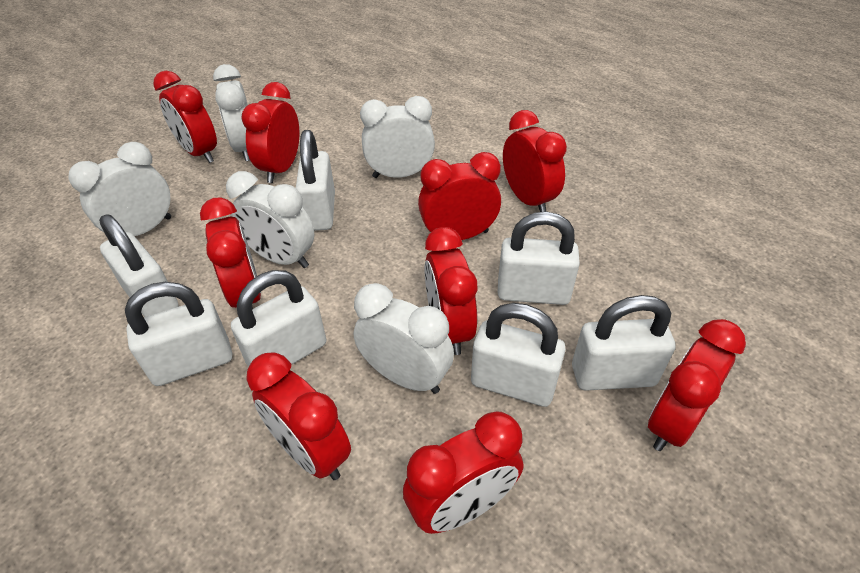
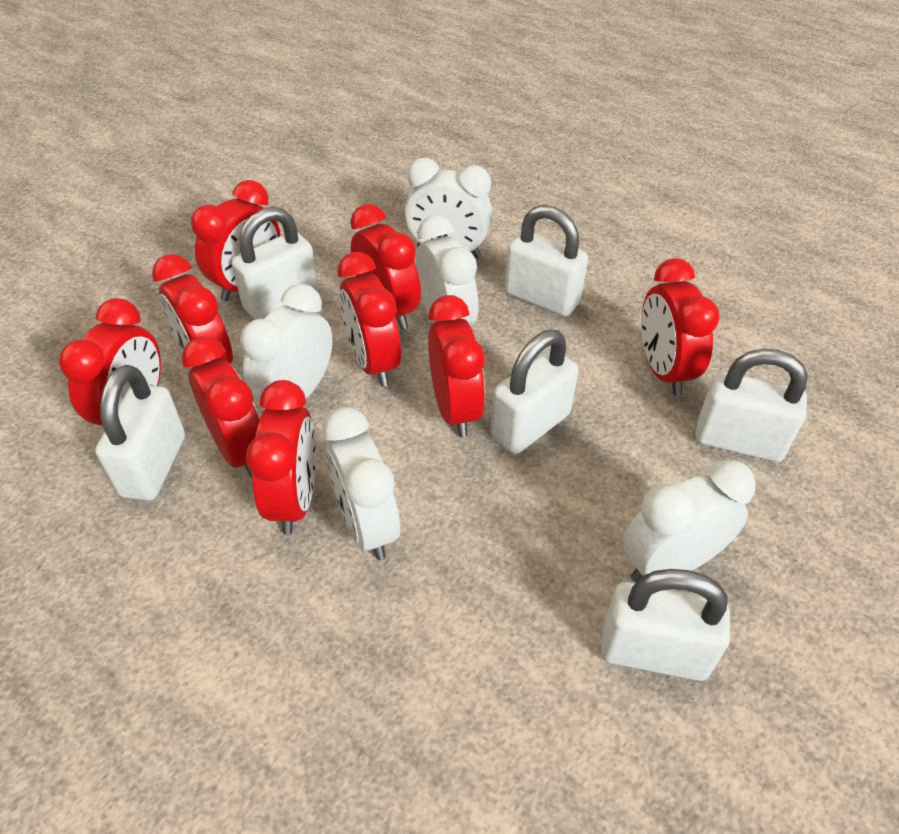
white padlock: [99,214,179,317] [125,282,232,386] [231,270,326,367] [296,130,335,231] [471,303,566,407] [497,212,580,305] [572,295,676,391] = 7 -> [95,365,185,501] [231,207,318,320] [490,330,579,454] [505,205,588,317] [601,569,730,681] [696,349,808,462] = 6

